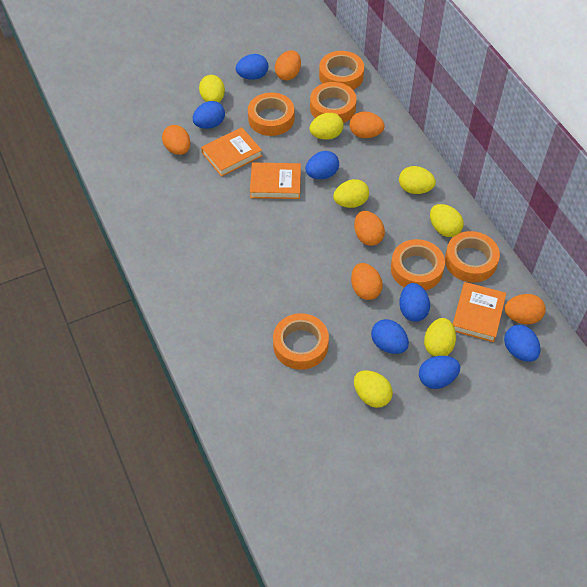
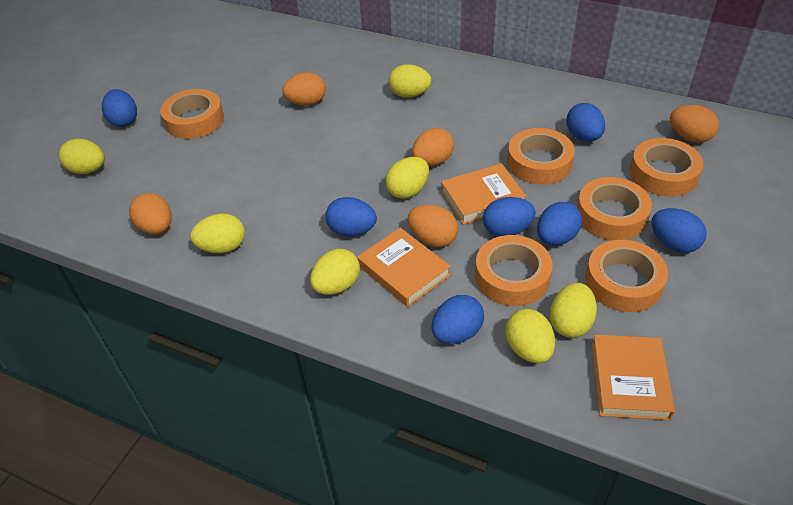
orange egg: [162,125,190,155] [275,50,301,80] [350,111,385,138] [351,263,383,300] [354,211,385,246] [504,294,546,324] = 6 -> [129,193,172,234] [283,72,326,106] [408,205,458,247] [412,128,454,166] [670,105,719,143] = 5

